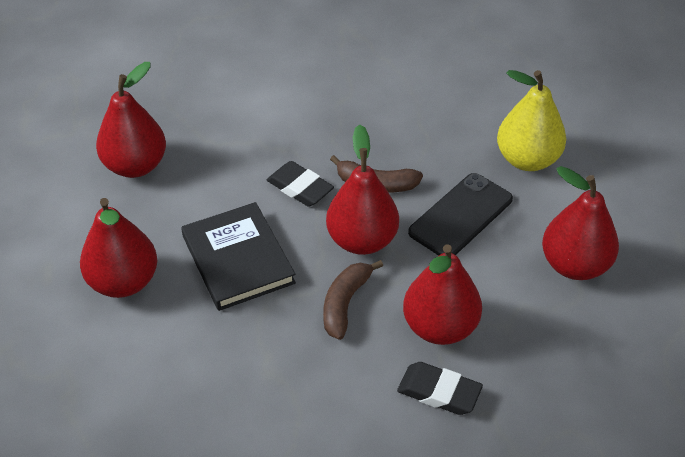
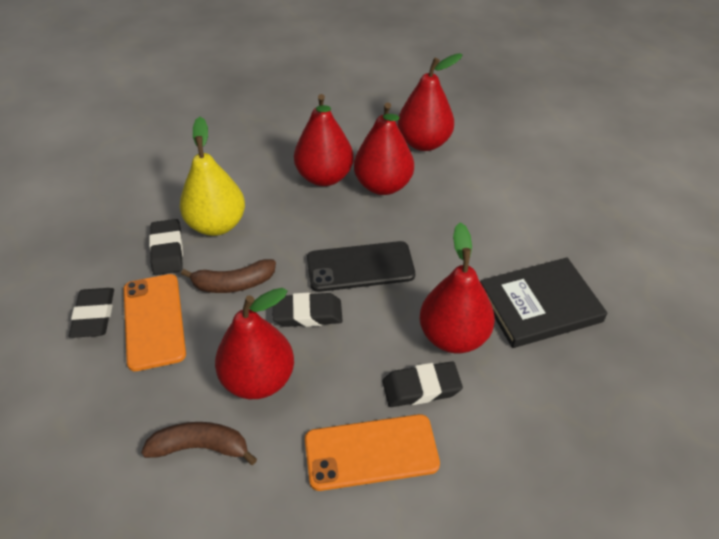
black eraser: [267,161,334,207] [397,362,483,415] = 2 -> [69,288,114,338] [149,219,183,275] [273,293,343,327] [383,361,463,407] = 4
orange phone: none = 0 -> [124,274,186,371] [305,414,440,491] = 2

